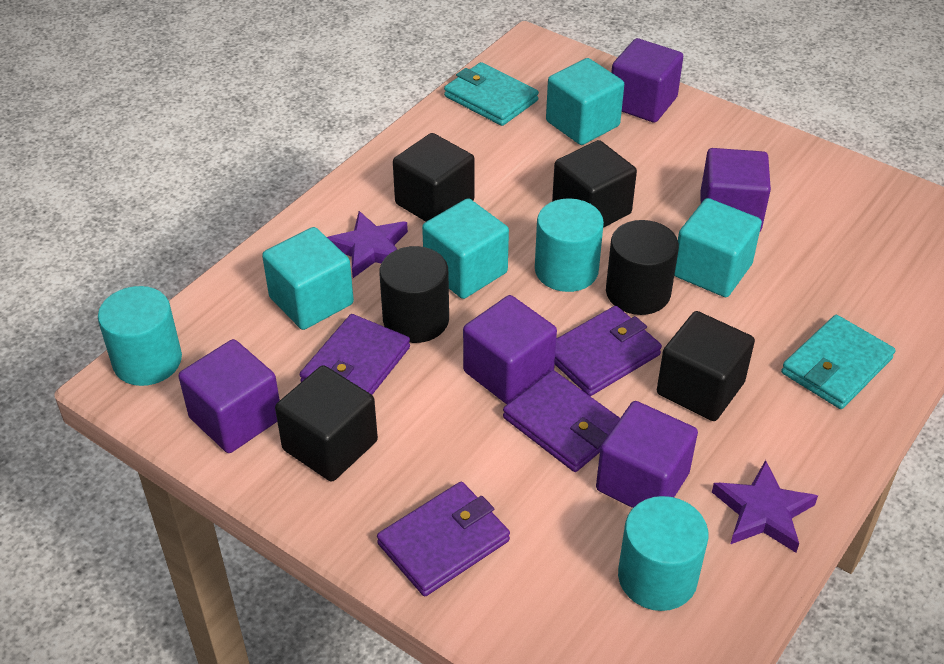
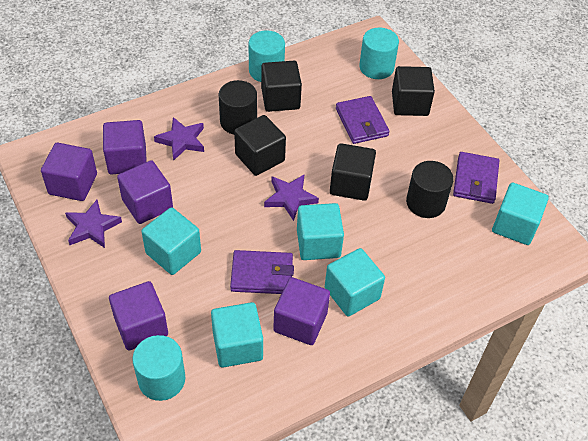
purple star: [327,211,408,278] [712,460,818,553] = 2 -> [65,200,122,248] [154,117,204,161] [264,175,319,221] = 3
purple wallet: [300,314,410,395] [377,482,510,596] [503,370,620,472] [555,306,662,396] = 4 -> [230,250,294,294] [336,96,390,144] [453,152,499,204] = 3
turquoise cube: [262,227,354,330] [422,198,509,299] [546,58,624,145] [674,198,762,297] = 4 -> [141,207,201,275] [211,302,263,368] [297,203,344,260] [325,248,385,317] [492,183,549,245] = 5
turquoise wallet: [444,62,539,126] [781,315,895,409] = 2 -> none = 0

